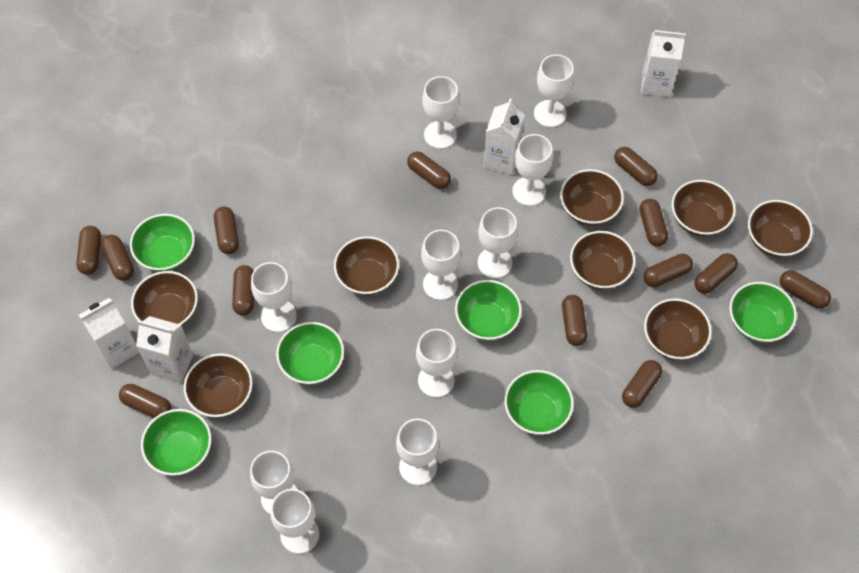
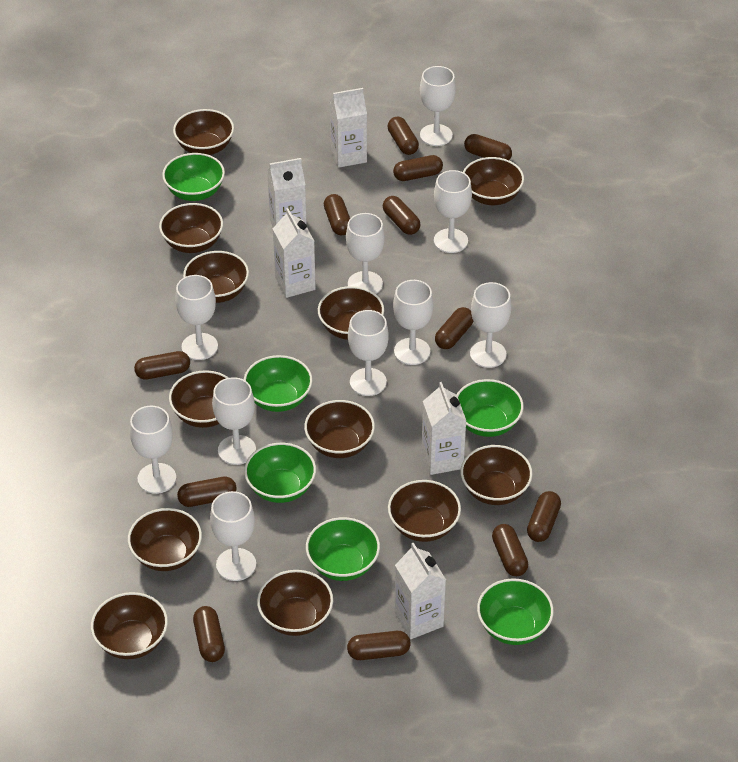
brown bowl: [131,271,198,326] [184,353,253,417] [334,236,399,295] [560,169,624,226] [570,231,635,290] [644,298,712,360] [672,180,736,237] [748,200,813,258] = 8 -> [91,592,168,659] [128,508,202,571] [159,203,223,253] [169,370,229,428] [173,109,234,155] [183,251,249,303] [257,570,333,636] [304,400,375,458] [318,286,384,340] [388,480,461,542] [460,445,533,505] [463,157,524,205] = 12
brown capsule: [76,226,101,275] [101,235,134,281] [119,384,171,418] [214,206,239,254] [232,265,254,316] [407,151,451,189] [562,295,588,346] [614,147,658,186] [622,360,662,408] [640,199,668,247] [644,254,693,287] [694,253,738,294] [780,270,831,309] = 13 -> [134,351,190,380] [177,477,236,507] [193,606,225,662] [324,194,350,235] [347,631,410,660] [383,196,421,235] [388,116,419,155] [393,155,443,181] [435,307,473,349] [464,134,512,160] [492,524,528,576] [527,491,561,542] = 12
white carton: [79,298,140,369] [136,316,193,383] [483,99,525,175] [641,30,686,97] = 4 -> [267,158,307,227] [273,208,316,298] [330,88,367,168] [394,542,446,639] [422,382,466,475] = 5

